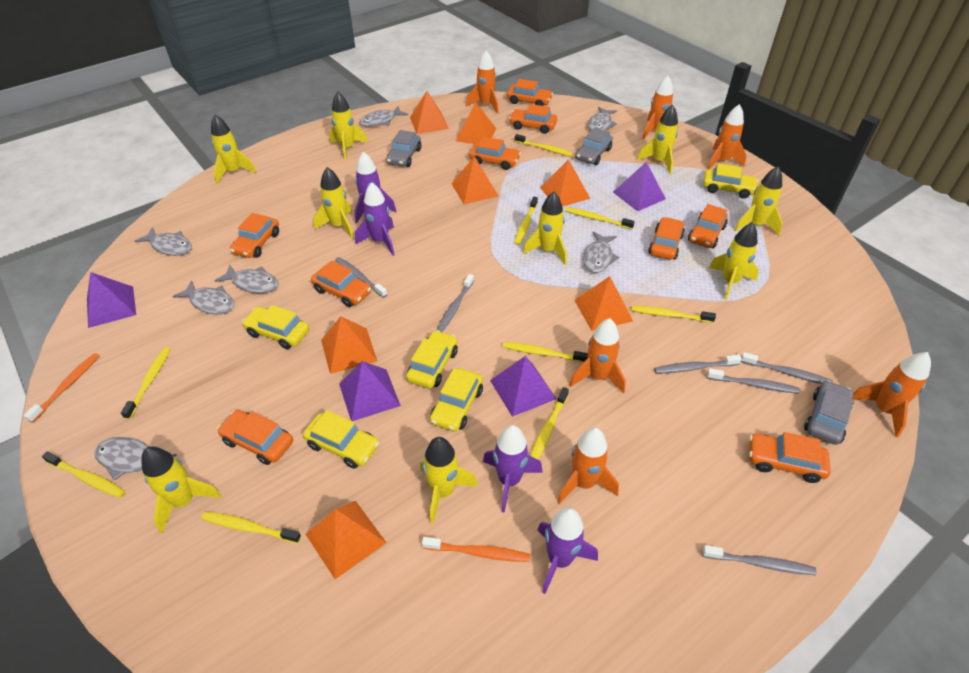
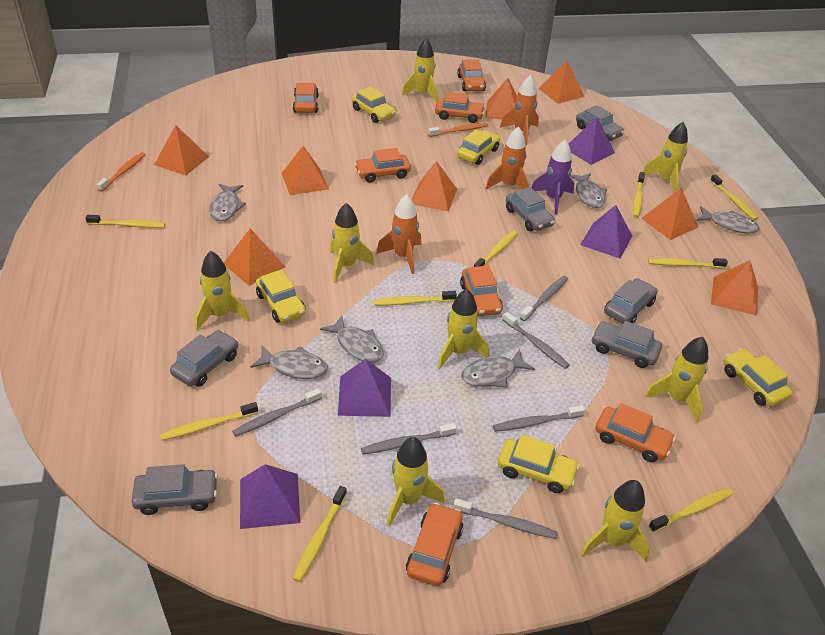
grey car: [386,130,421,167] [575,128,613,165] [804,380,854,445] = 3 -> [132,464,218,515] [170,330,238,387] [506,187,555,231] [576,105,624,141] [591,321,662,368] [604,278,658,324] = 6
grey fish: [95,437,177,480] [135,227,192,256] [172,280,234,314] [215,264,278,293] [359,106,408,127] [583,231,619,273] [588,107,617,131] = 7 -> [209,184,246,221] [250,346,328,379] [320,316,384,362] [461,349,535,388] [570,173,607,208] [696,206,760,233] = 6
orange car: [217,410,293,465] [230,213,279,258] [311,261,371,307] [469,137,521,170] [507,79,553,106] [509,104,557,134] [648,217,685,260] [688,204,728,249] [749,432,831,483] = 9 -> [293,83,319,113] [354,148,411,183] [406,503,464,586] [435,92,485,123] [457,59,486,91] [460,265,503,316] [595,403,675,462] = 7
orange pyramid: [306,501,386,579] [321,316,377,374] [410,91,449,134] [452,156,498,204] [456,103,496,144] [540,159,590,207] [574,276,633,331] = 7 -> [154,125,209,175] [224,228,285,286] [282,146,329,195] [412,161,457,211] [485,78,517,120] [538,60,584,104] [641,188,698,240] [711,260,758,316] = 8
orange rocket: [466,50,499,114] [557,428,619,504] [569,318,626,394] [642,75,678,139] [707,104,746,170] [852,352,931,437] = 6 -> [376,194,421,274] [486,126,529,190] [500,75,539,145] = 3
purple rocket: [355,152,396,223] [355,182,395,256] [483,425,543,513] [537,507,598,594] = 4 -> [532,140,574,214] = 1
yellow rocket: [141,447,221,533] [211,115,256,184] [314,167,354,239] [329,92,368,161] [420,437,478,524] [523,192,567,265] [637,105,678,174] [709,222,759,300] [734,166,783,235] = 9 -> [195,251,250,331] [330,203,374,283] [387,437,445,527] [402,38,438,103] [438,289,489,369] [581,480,650,562] [643,122,688,193] [645,337,708,422] = 8

